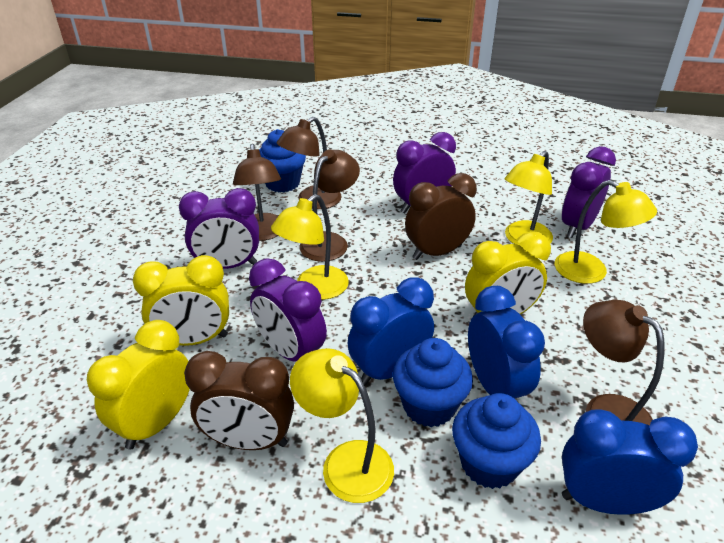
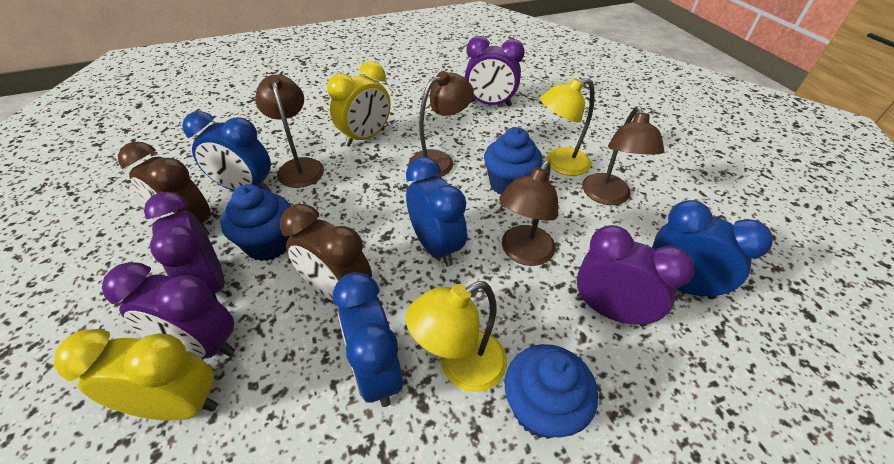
blue clock: [348,278,434,385] [468,286,545,399] [562,409,698,515] = 3 -> [182,111,271,191] [333,272,403,407] [406,157,467,267] [652,200,773,299] = 4
yellow clock: [87,320,190,450] [133,255,229,346] [465,231,551,318] = 3 -> [54,329,218,421] [327,61,391,147] = 2
yellow lamp: [271,194,349,300] [290,348,394,503] [505,151,553,245] [555,180,657,284] = 4 -> [406,281,507,392] [540,78,595,176] = 2

